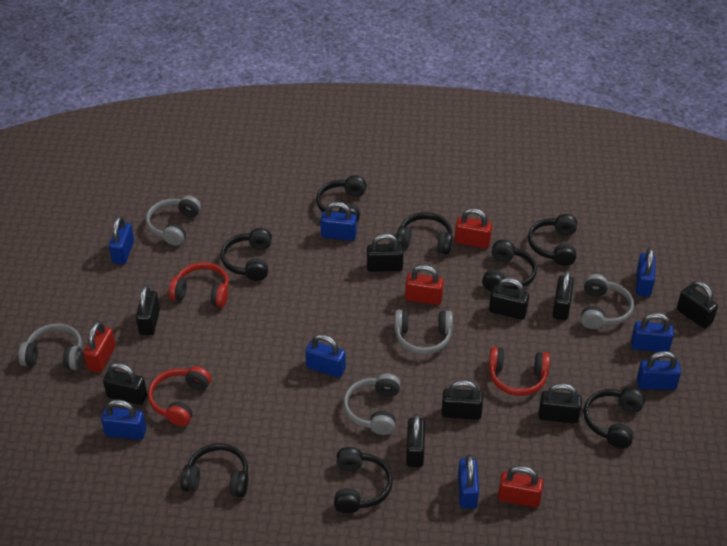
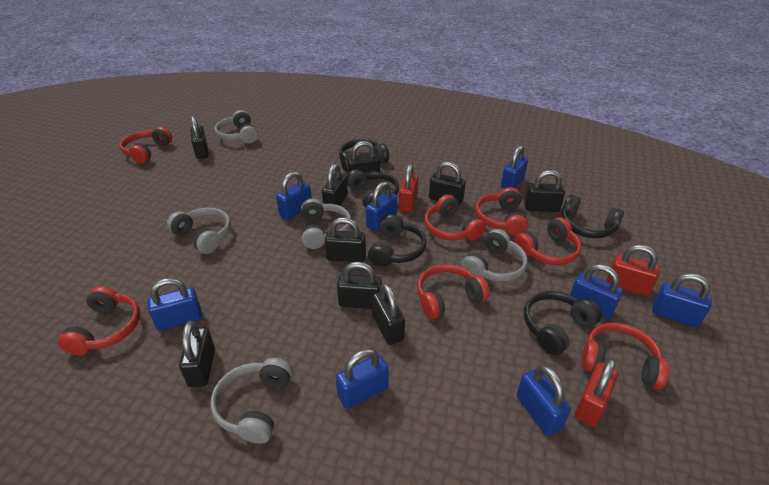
black headphones: [181,443,248,498] [221,228,272,281] [316,175,367,222] [334,447,393,513] [396,212,452,255] [482,240,537,291] [528,214,577,266] [584,388,645,449] = 8 -> [339,139,389,171] [347,169,399,208] [368,214,427,267] [524,291,602,356] [561,195,624,238] = 5
red headphones: [148,366,211,426] [169,262,229,307] [489,347,550,396] = 3 -> [58,286,140,356] [120,127,172,164] [417,264,490,320] [424,194,486,241] [475,187,529,236] [514,217,582,265] [581,323,669,390] = 7
red padlock: [84,321,116,372] [405,265,444,305] [455,208,492,248] [498,465,544,508] = 4 -> [399,164,418,212] [575,358,618,427] [606,245,660,296] = 3

